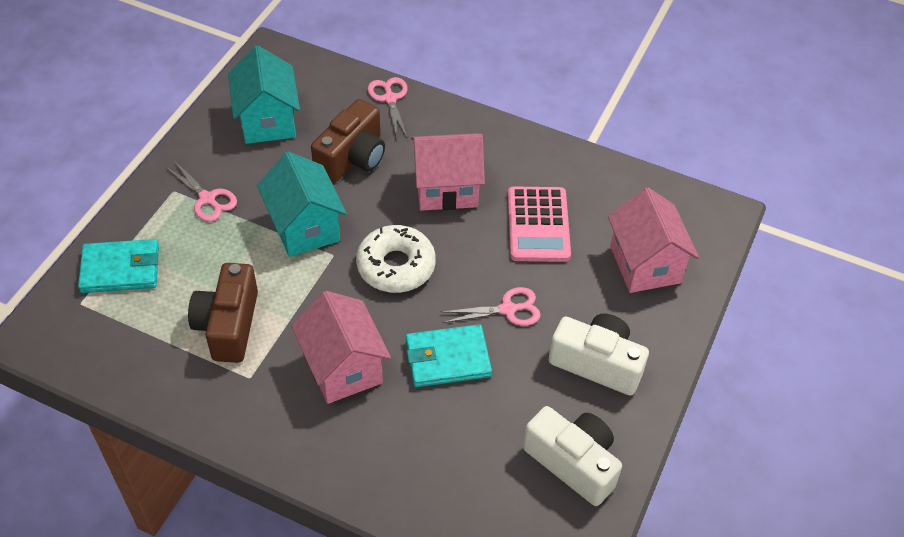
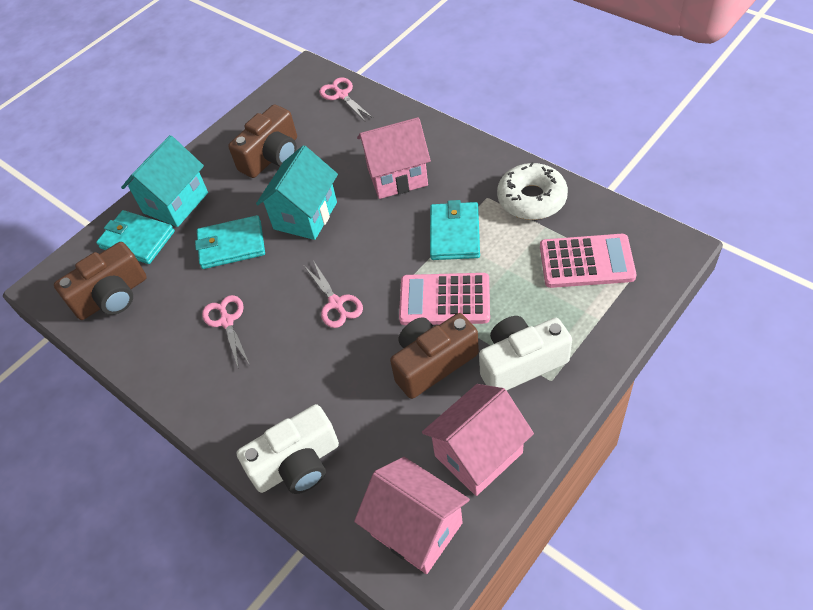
brown camera: [188,263,258,363] [311,99,385,183] = 2 -> [54,242,147,320] [228,104,297,178] [390,313,479,399] = 3
pink calculator: [508,187,571,262] = 1 -> [399,273,490,325] [540,234,636,288] = 2
turquoise wallet: [78,239,159,293] [406,324,492,387] = 2 -> [96,210,175,264] [195,215,265,269] [430,200,480,260] = 3

